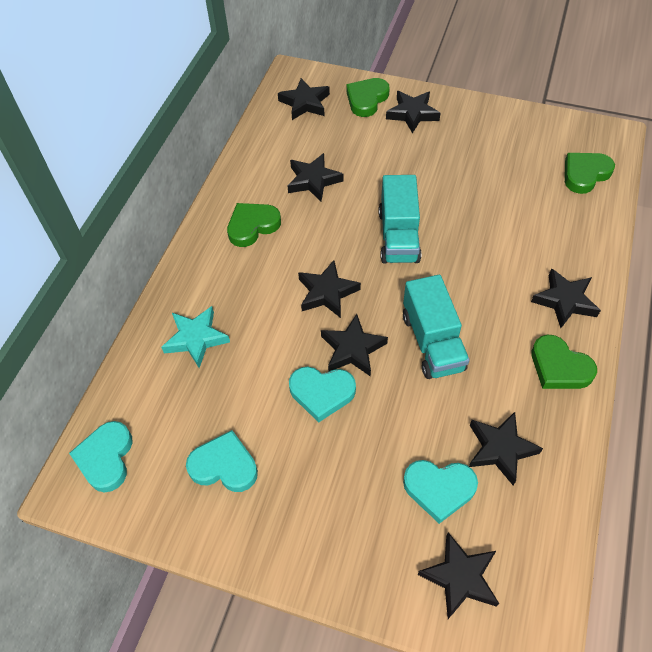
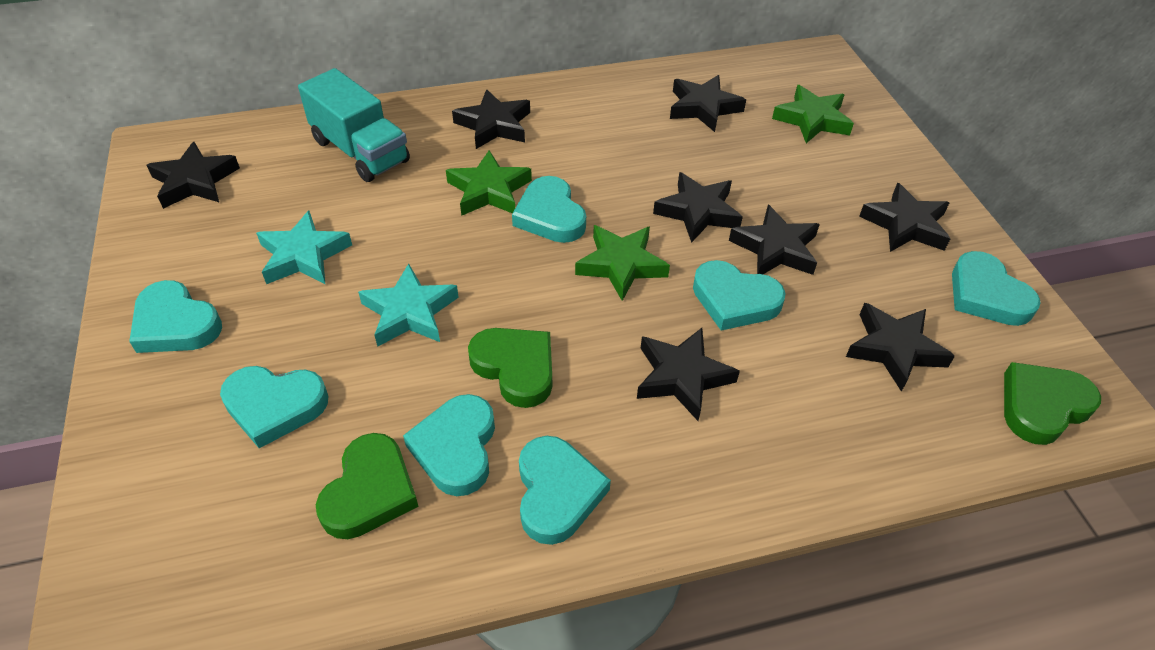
green heart: [227,203,281,247] [346,78,390,117] [531,335,597,389] [565,153,615,194] = 4 -> [316,433,419,539] [468,328,552,408] [1004,362,1101,445] = 3
green star: none = 0 -> [446,150,532,216] [575,225,670,301] [772,85,854,143] = 3
turquoise heart: [69,421,133,493] [186,430,258,492] [289,367,356,423] [403,460,478,524] = 4 -> [129,280,222,353] [220,366,329,448] [403,394,495,496] [512,176,586,243] [519,436,611,545] [693,260,785,331] [952,251,1041,326] = 7
turquoise star: [161,306,230,368] = 1 -> [256,211,352,284] [358,264,459,347] = 2
turquoise truck: [379,175,421,264] [403,275,470,379] = 2 -> [298,68,410,182] = 1

